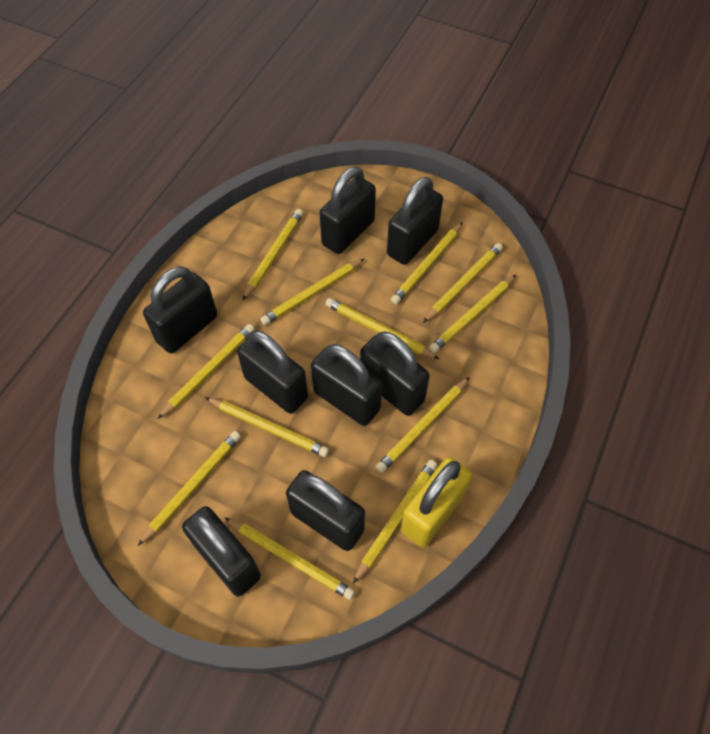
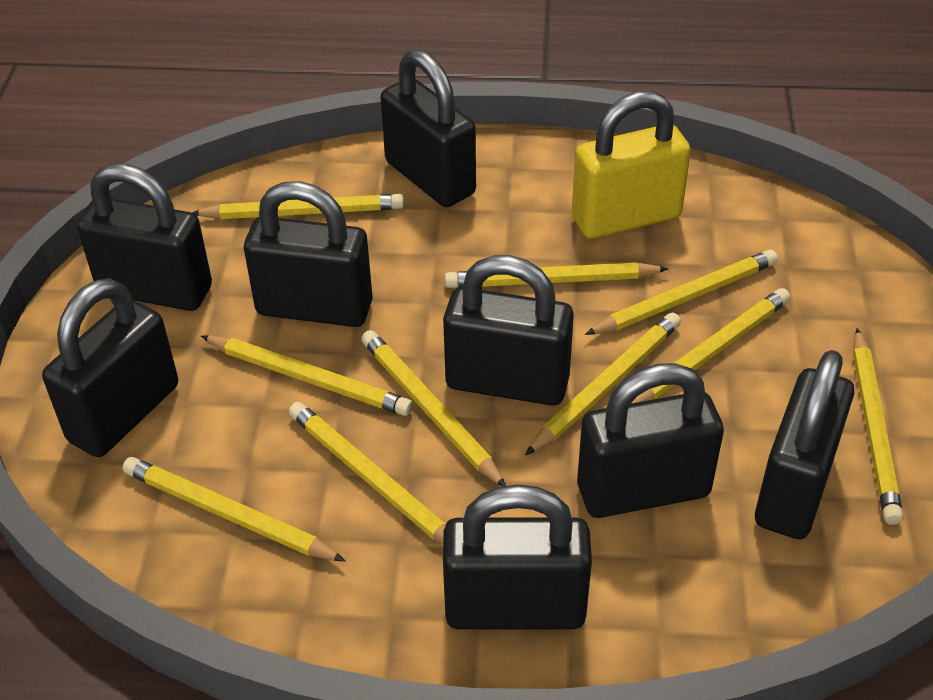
yellow pencil: [138,431,241,546] [157,324,255,419] [205,397,329,457] [224,517,355,600] [243,209,303,300] [260,259,364,325] [325,298,439,359] [353,460,437,584] [376,377,470,473] [391,222,463,304] [423,243,503,323] [429,275,516,353] = 12 -> [123,457,345,561] [192,194,404,219] [201,335,413,416] [289,402,446,544] [361,330,506,486] [445,262,669,288] [525,312,681,455] [585,250,778,335] [631,288,790,404] [853,328,903,525] = 10

